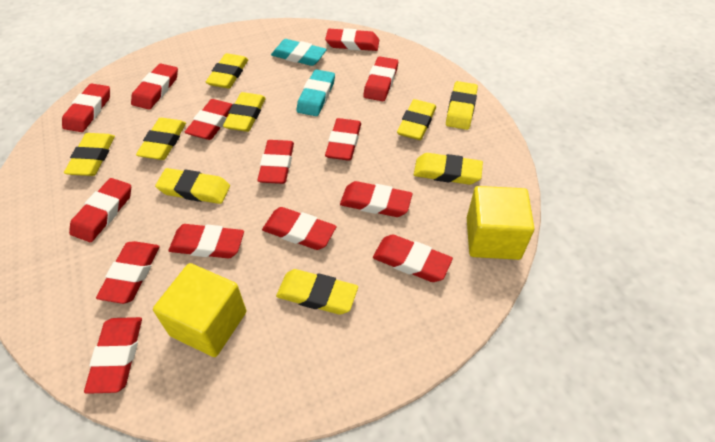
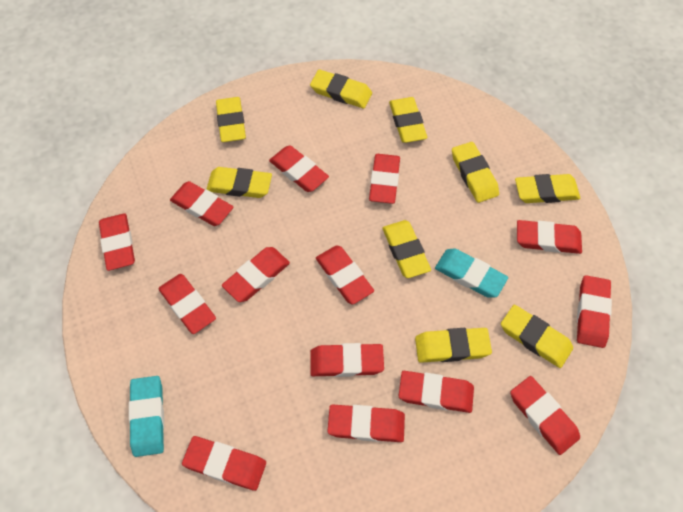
yellow cube: [153,263,247,357] [467,186,534,260] = 2 -> none = 0

